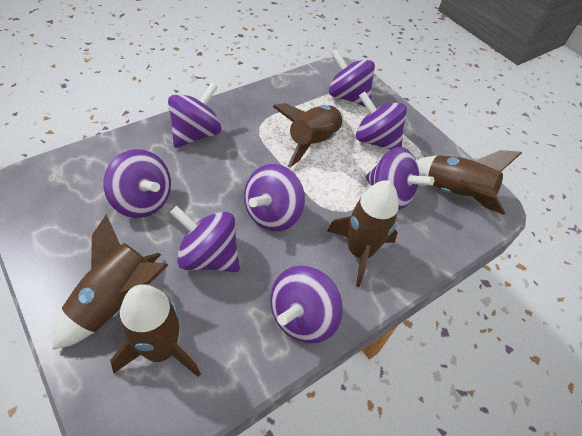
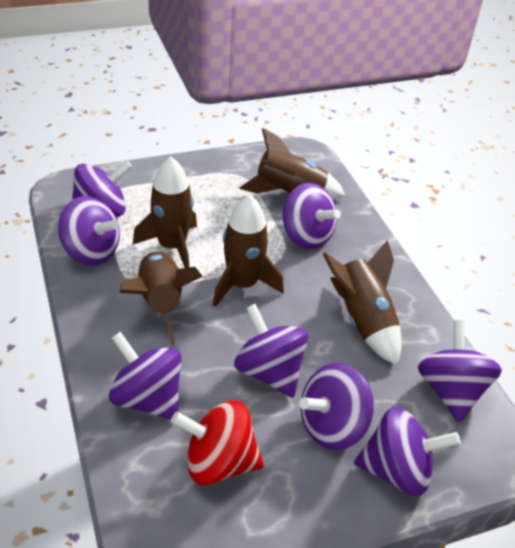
red spinning top: none = 0 -> [171,400,264,485] = 1

